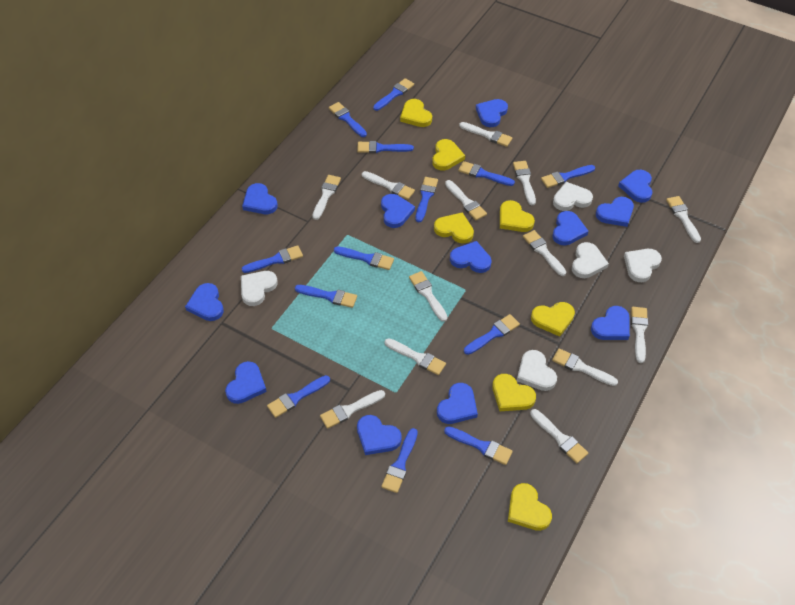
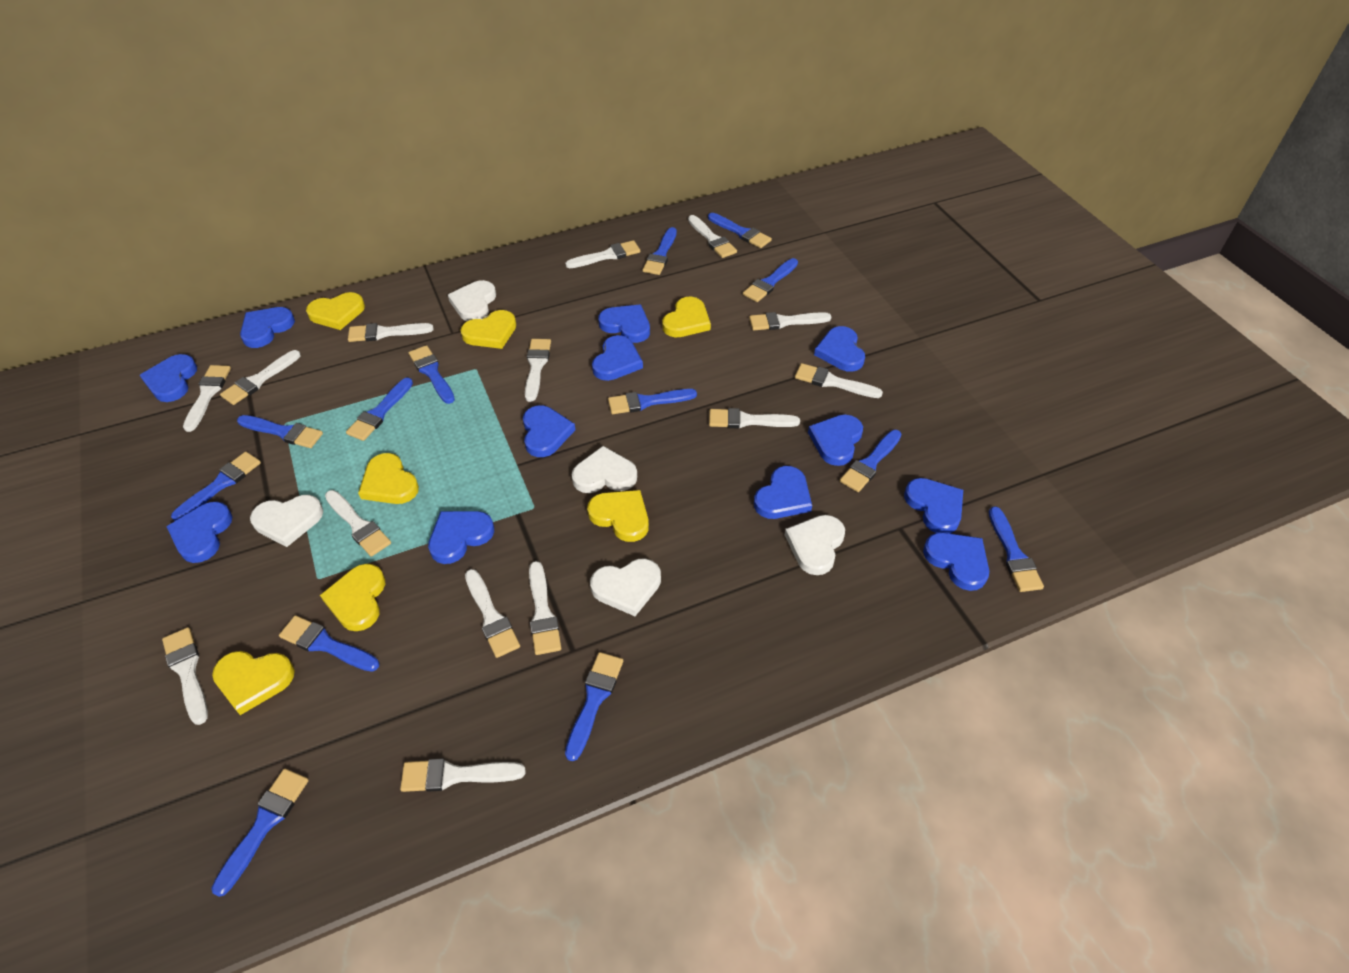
white brush: [312,175,341,220] [320,390,385,429] [362,171,415,200] [385,338,446,375] [409,271,448,322] [445,180,487,220] [459,122,512,147] [513,161,536,205] [523,230,566,276] [530,409,588,463] [552,348,618,386] [631,307,648,363] [666,196,701,243] = 13 -> [162,627,208,725] [183,365,231,432] [220,350,301,405] [325,490,391,557] [348,323,434,342] [400,758,526,792] [465,569,520,658] [525,339,551,402] [529,561,561,655] [565,240,640,268] [688,215,737,258] [709,408,800,428] [749,312,831,330] [795,363,883,398] = 14

